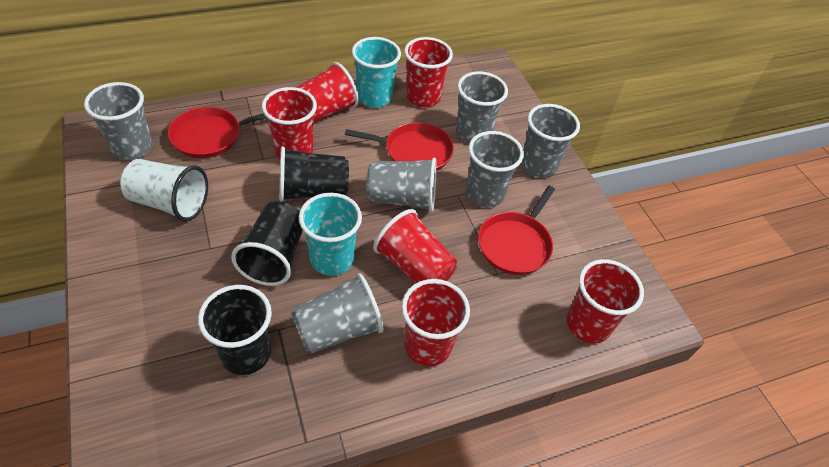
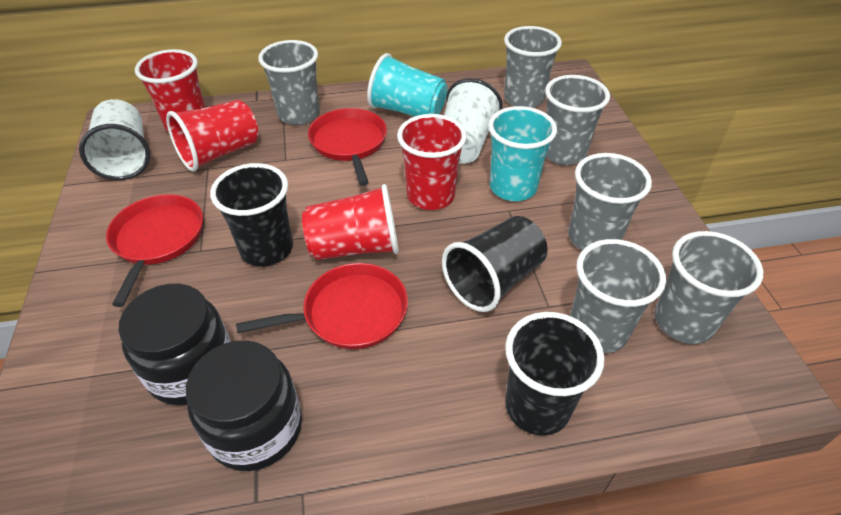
black jar: none = 0 -> [118,284,231,405] [186,340,302,471] = 2
red cup: [262,87,317,159] [295,62,359,123] [373,209,457,284] [401,279,470,366] [404,37,453,107] [567,259,644,343] = 6 -> [135,49,205,132] [166,100,258,172] [302,184,399,260] [397,114,467,210] = 4
white cup: [120,159,208,222] = 1 -> [79,99,150,180] [444,78,503,164] = 2

